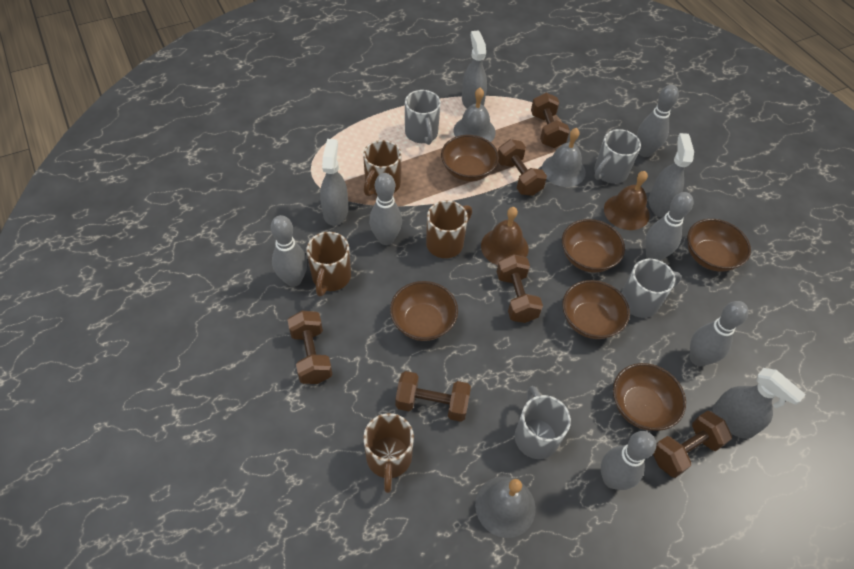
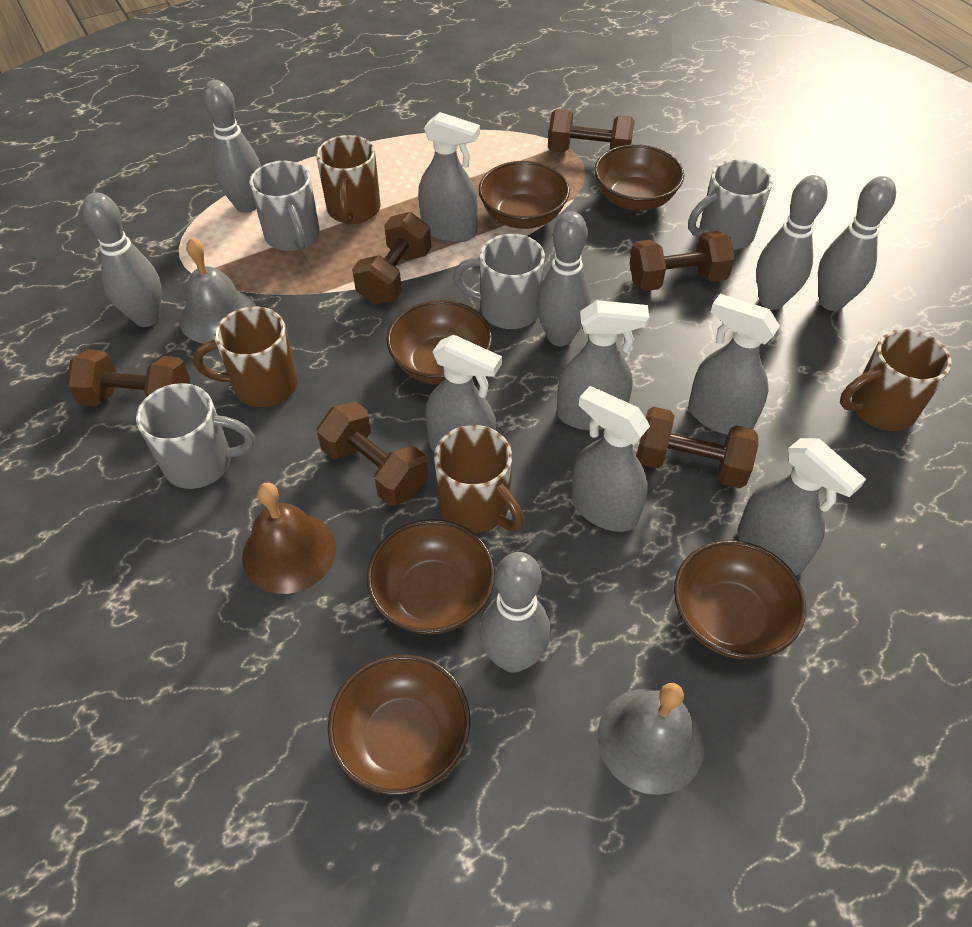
brown bell: [481,207,528,265] [604,171,650,230] = 2 -> [242,483,336,594] = 1
grey bell: [454,88,496,142] [475,476,536,538] [542,128,586,187] = 3 -> [180,237,256,344] [598,683,704,795] = 2
grey spray bottle: [320,139,348,226] [462,30,487,109] [649,133,694,217] [713,368,806,439] = 4 -> [418,112,480,243] [425,334,502,453] [557,300,649,430] [571,386,650,532] [688,294,780,435] [737,438,866,575] = 6

